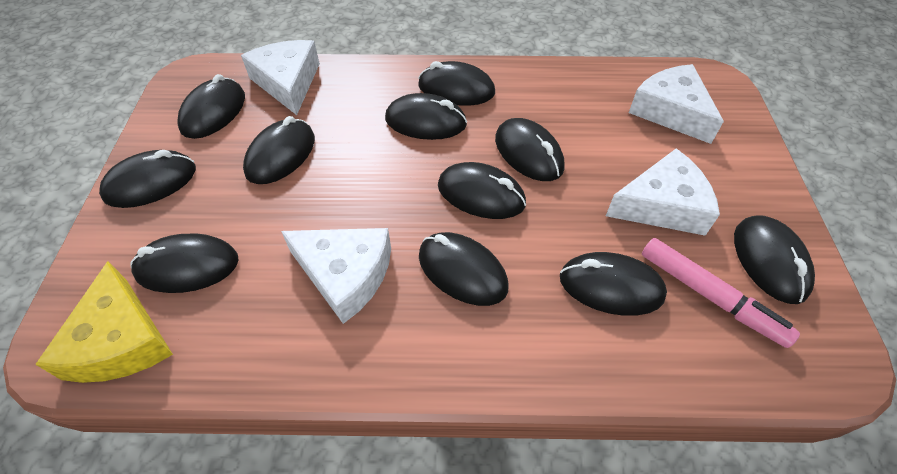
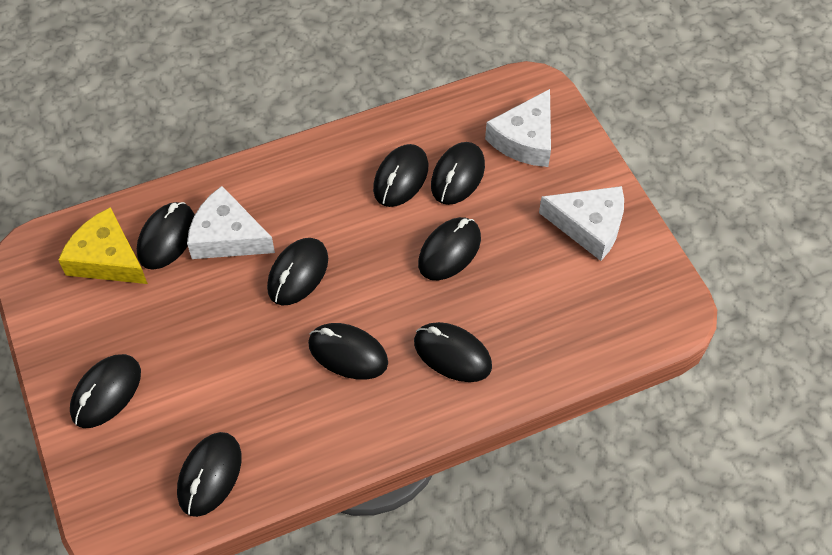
black mouse: [99,150,196,208] [130,233,239,293] [177,74,245,139] [243,116,315,184] [385,93,467,140] [418,61,495,106] [419,232,508,306] [438,162,526,219] [495,118,565,181] [560,252,667,316] [734,215,815,304] = 11 -> [70,354,141,428] [137,202,195,270] [177,432,242,517] [267,238,328,306] [308,323,388,380] [373,144,428,207] [414,322,492,382] [418,217,481,280] [431,142,485,205] = 9
pink marker: [642,238,800,348] = 1 -> none = 0
white cheese: [241,40,320,115] [281,228,391,324] [606,148,720,236] [629,64,724,144] = 4 -> [187,186,275,259] [485,89,551,167] [539,186,624,261] = 3

